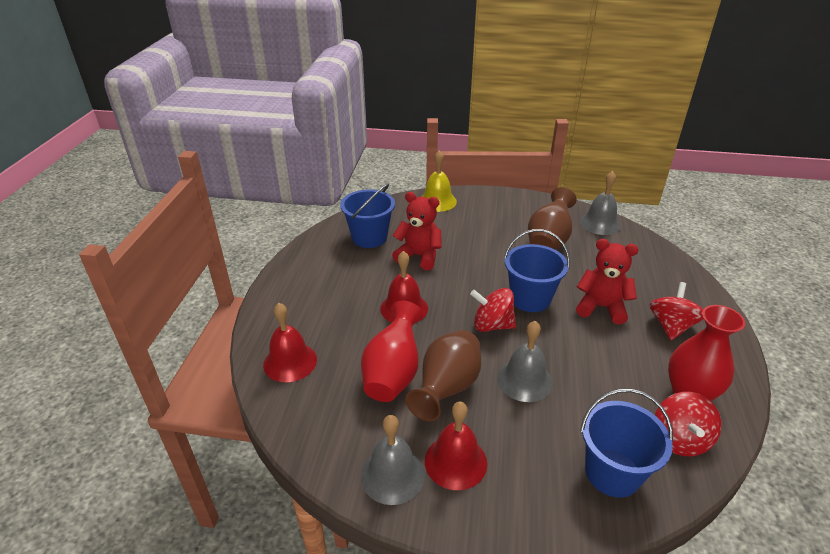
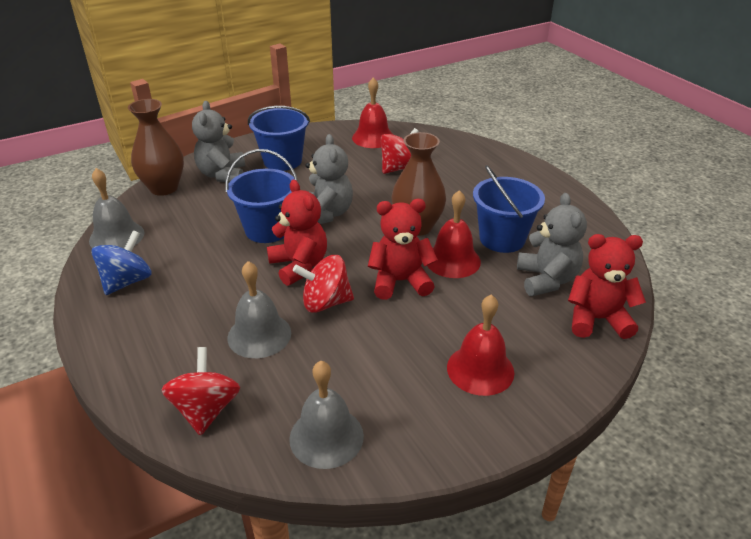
blue spinning top: none = 0 -> [91,230,152,295] = 1
grey teddy bear: none = 0 -> [192,101,245,182] [305,134,353,224] [517,193,587,296] = 3
red teddy bear: [392,192,442,270] [576,239,639,324] = 2 -> [267,180,327,286] [368,199,438,300] [568,234,646,339] = 3
red vase: [361,301,423,402] [668,305,745,401] = 2 -> none = 0
yellow bell: [422,150,457,212] = 1 -> none = 0

